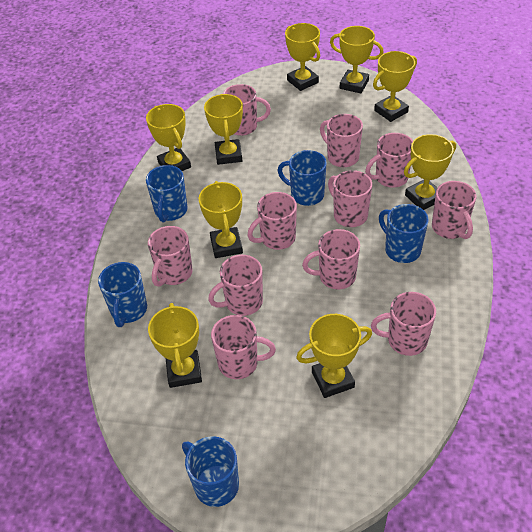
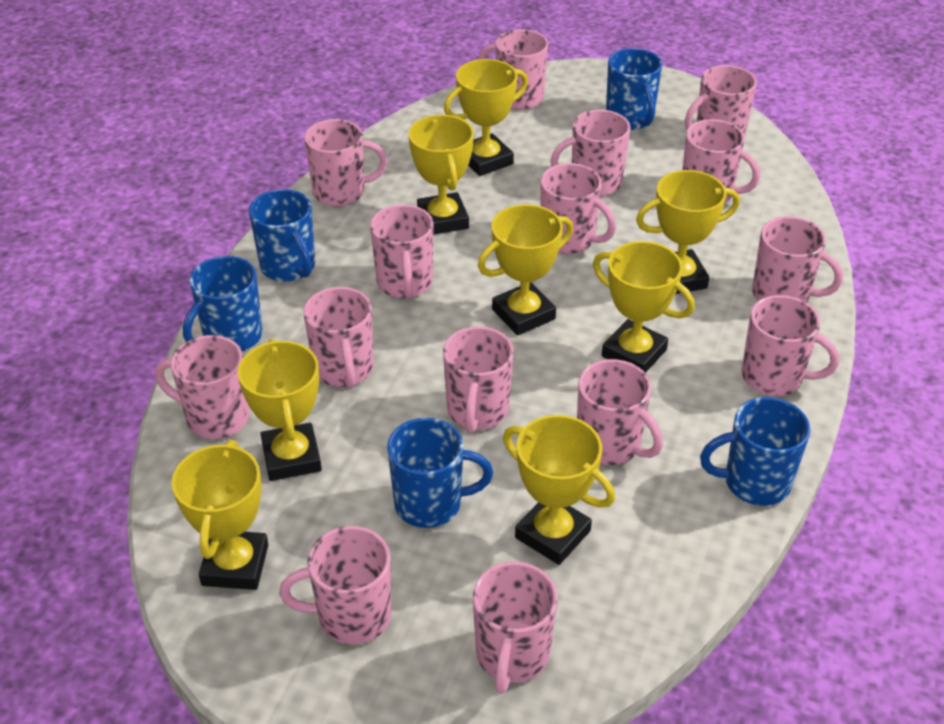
pink mug: [148,226,193,287] [208,255,263,316] [211,315,276,379] [223,84,271,136] [247,192,297,250] [302,229,360,290] [320,114,363,167] [328,170,372,227] [365,133,413,188] [371,292,436,356] [432,181,476,239] = 11 -> [155,335,250,439] [279,526,391,645] [303,287,374,389] [304,119,387,207] [370,204,434,299] [443,326,514,433] [473,562,558,694] [478,29,549,110] [541,163,616,254] [550,110,630,196] [577,359,663,465] [683,119,760,203] [685,65,757,136] [741,295,839,396] [752,216,843,303] = 15
yellow trophy: [146,104,191,171] [148,303,202,388] [199,181,243,258] [204,94,243,165] [285,23,320,91] [296,314,372,398] [330,26,384,93] [373,51,417,122] [404,134,456,210] = 9 -> [172,440,268,590] [238,339,322,481] [409,115,474,235] [444,59,528,176] [478,204,573,336] [503,415,615,565] [593,241,695,373] [636,170,740,294] = 8

